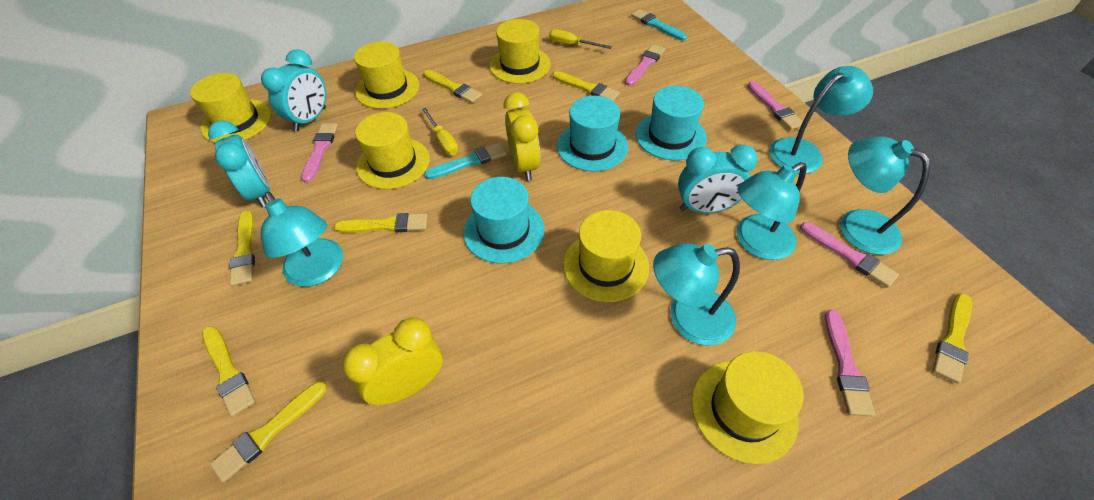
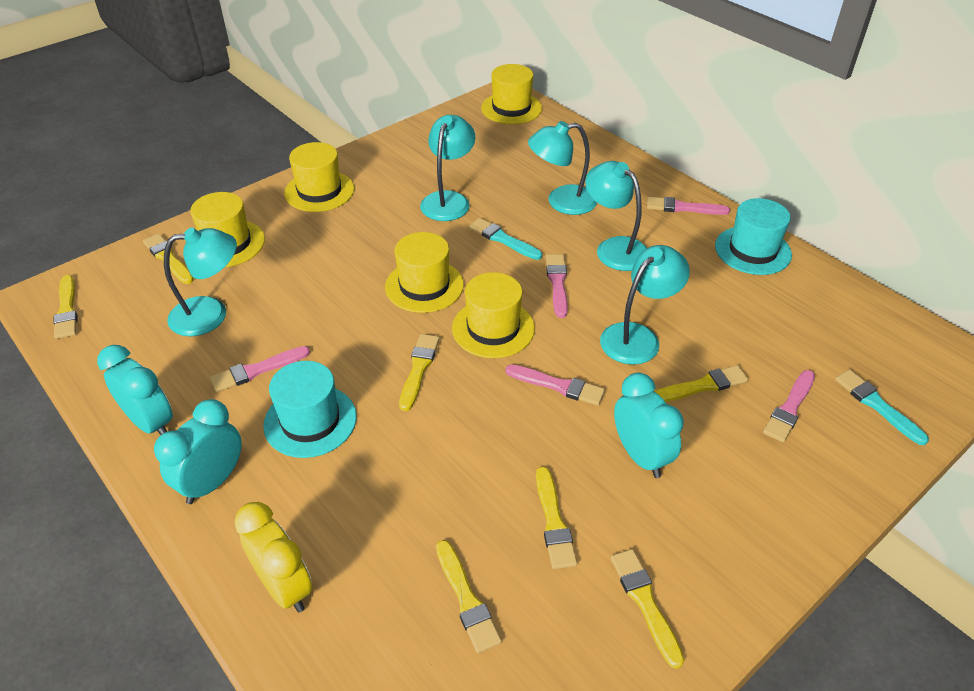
turquoise hat: [463,177,544,264] [557,96,628,172] [636,86,707,160] = 3 -> [263,361,356,458] [715,198,792,275] = 2
yellow clock: [342,317,443,405] [504,92,540,181] = 2 -> [234,502,312,613] = 1
yellow hat: [190,73,272,143] [354,42,419,109] [355,112,430,189] [490,19,551,84] [563,210,649,302] [691,351,804,464] = 6 -> [190,192,265,267] [284,142,354,212] [385,232,464,313] [452,272,535,358] [481,64,542,124] = 5
yellow screwdriver: [422,108,458,155] [549,29,612,49] = 2 -> none = 0

